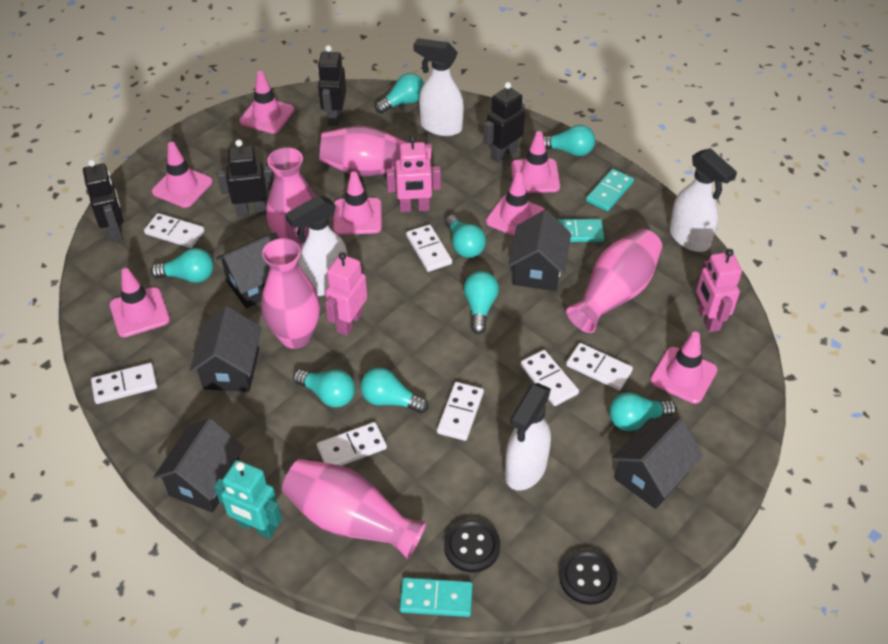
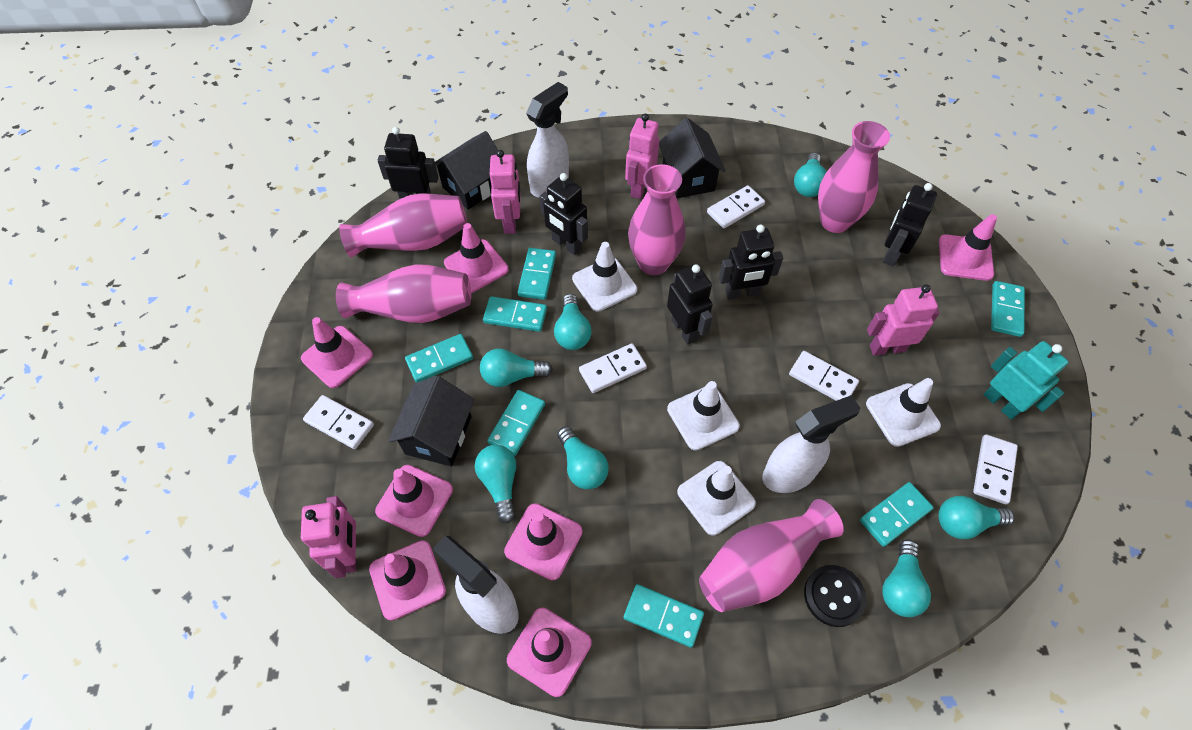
black button: [444,518,500,572] [559,548,617,605] = 2 -> [804,565,866,627] = 1
black house: [153,418,244,513] [190,307,262,392] [216,232,279,309] [508,210,571,291] [611,418,703,509] = 5 -> [388,376,475,466] [435,131,498,210] [659,118,726,198] = 3
black robot: [83,159,123,243] [217,139,274,217] [317,45,346,126] [483,82,525,163] = 4 -> [377,127,438,199] [540,173,588,255] [667,264,713,345] [719,224,783,300] [883,183,937,266] = 5
pink robot: [325,252,367,336] [386,136,441,212] [696,249,742,332] = 3 -> [301,496,356,578] [490,150,521,234] [625,114,659,199] [867,284,940,356] = 4
turquoise domino: [400,577,473,617] [557,219,604,242] [586,169,634,211] = 3 -> [405,334,473,383] [483,296,547,332] [487,390,545,456] [518,248,556,300] [624,584,704,648] [860,482,934,547] [991,281,1025,337] = 7
turquoise light bulb: [151,248,213,283] [293,369,355,408] [360,368,428,413] [375,73,424,114] [445,215,486,258] [464,271,499,334] [543,125,595,156] [609,392,677,431] = 8 -> [475,445,516,523] [480,349,553,387] [554,294,591,350] [557,426,609,489] [794,153,827,197] [882,539,931,617] [939,496,1015,539] = 7
white domino: [91,363,157,404] [144,213,204,248] [317,422,387,466] [406,224,452,272] [437,382,484,441] [520,350,579,406] [566,343,633,390] = 7 -> [303,395,374,449] [579,343,647,393] [707,185,765,228] [789,351,859,401] [973,435,1018,504] = 5
white spray bottle: [285,195,347,296] [413,38,464,136] [505,383,551,491] [669,148,737,252] = 4 -> [433,536,519,634] [526,82,569,197] [762,395,860,493] = 3
white traffic cone: none = 0 -> [572,242,637,312] [667,381,740,450] [677,461,756,535] [866,378,941,447] = 4

